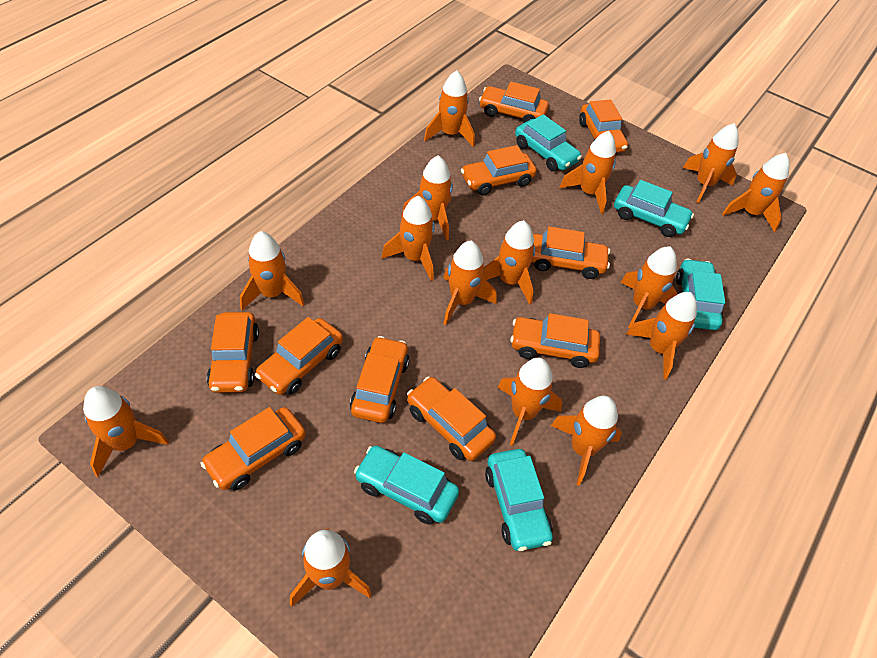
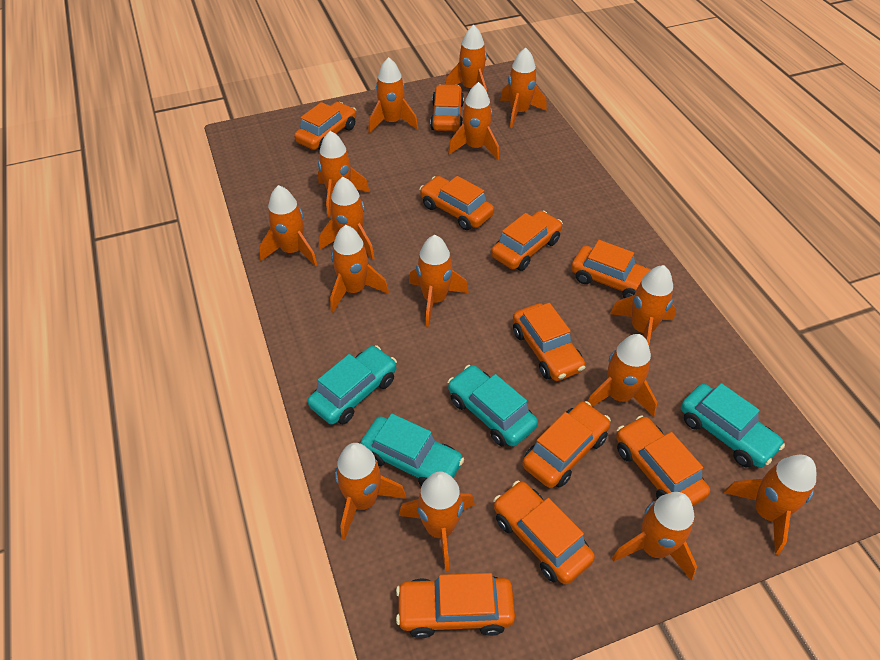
turquoise car: [354,445,459,525] [485,449,553,551] [515,114,582,171] [614,180,694,237] [676,259,726,330] = 5 -> [308,345,397,425] [360,414,464,486] [448,365,538,447] [681,383,785,468] = 4

